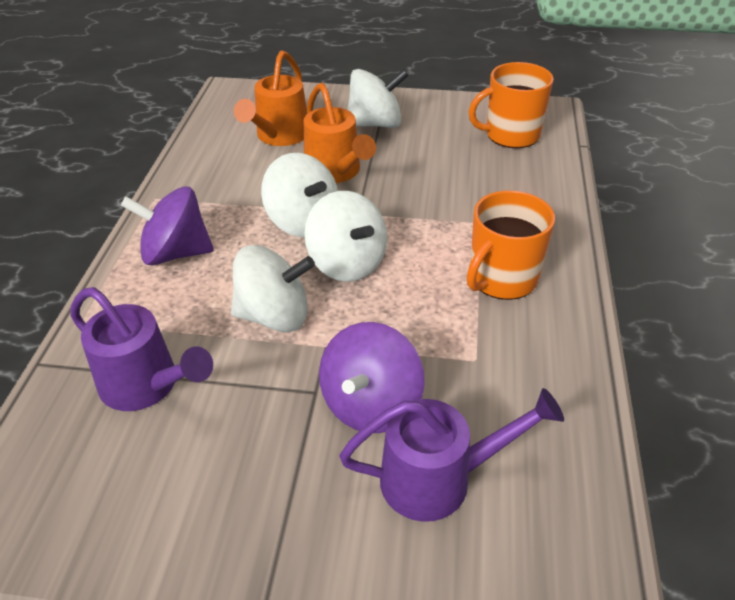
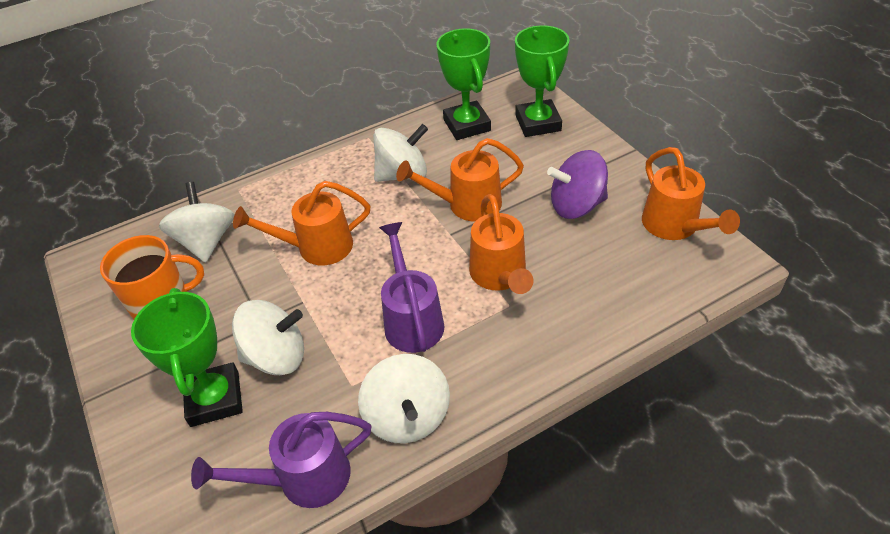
green trophy: none = 0 -> [131,288,243,427] [437,28,491,140] [515,25,569,137] = 3
orange mug: [467,190,555,300] [468,62,554,148] = 2 -> [100,235,204,319] = 1
orange watering can: [234,51,307,146] [304,83,376,183] = 2 -> [233,181,371,265] [396,138,524,221] [469,194,534,294] [642,147,740,240] = 4
purple spinning top: [121,186,214,266] [319,322,424,433] = 2 -> [547,150,608,219] = 1

